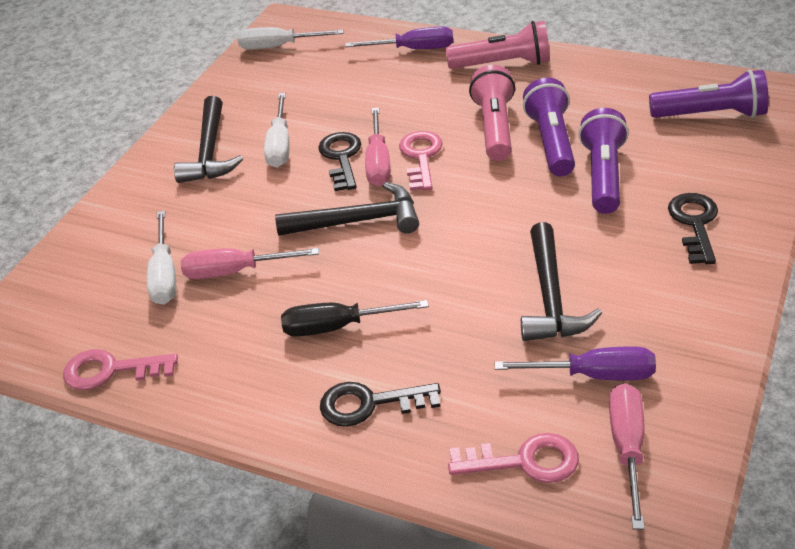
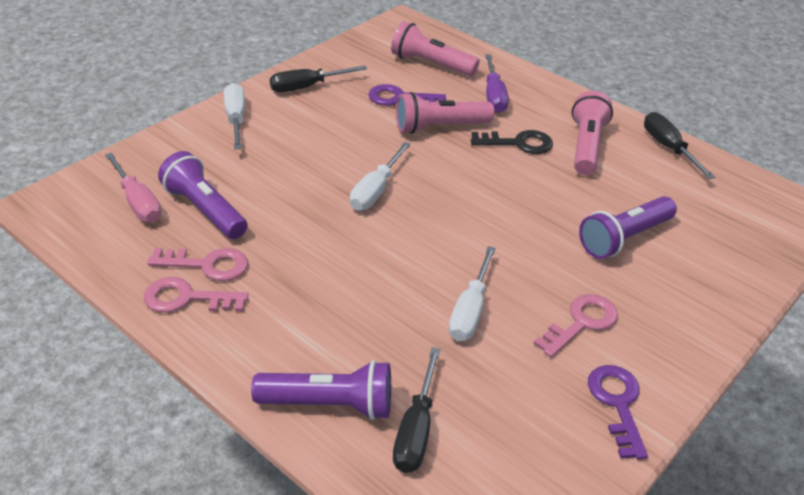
black hammer: [174,96,243,183] [275,182,419,236] [521,222,602,341] = 3 -> none = 0
black key: [318,132,361,191] [320,382,441,427] [668,193,718,264] = 3 -> [471,130,553,154] = 1
black screwdriver: [281,300,429,337] = 1 -> [270,65,367,92] [393,347,440,473] [644,112,715,179] = 3
pink flashlight: [446,21,550,69] [469,65,515,161] = 2 -> [391,21,480,76] [396,92,494,134] [572,91,613,175] = 3
pink screwdriver: [181,248,319,279] [365,108,391,186] [609,383,645,530] = 3 -> [105,152,161,223] = 1
purple key: none = 0 -> [368,84,446,106] [588,365,648,459] = 2
purple screwdriver: [345,26,453,49] [495,346,656,380] = 2 -> [485,54,509,113] = 1

